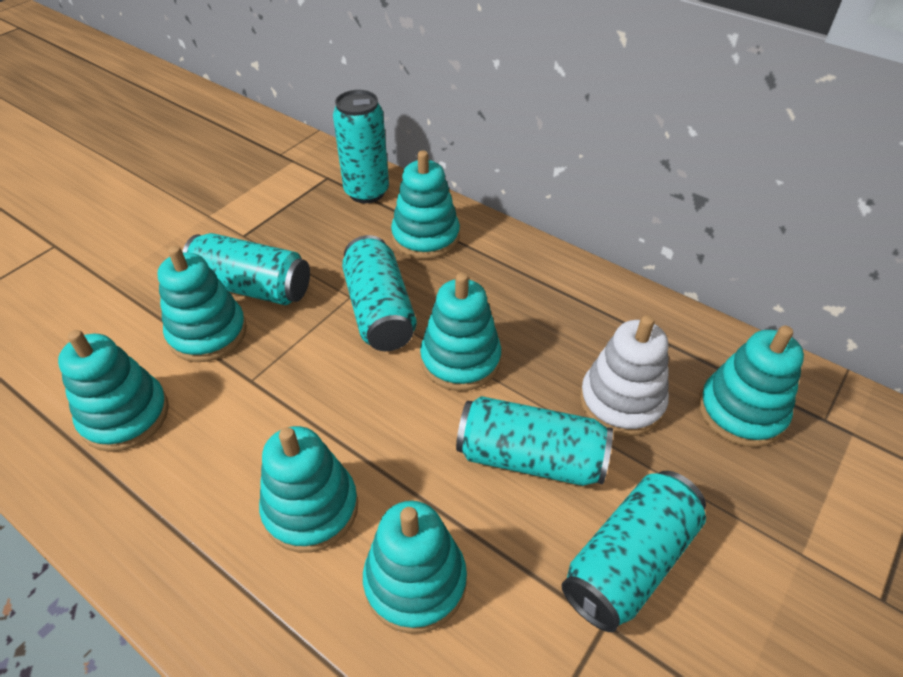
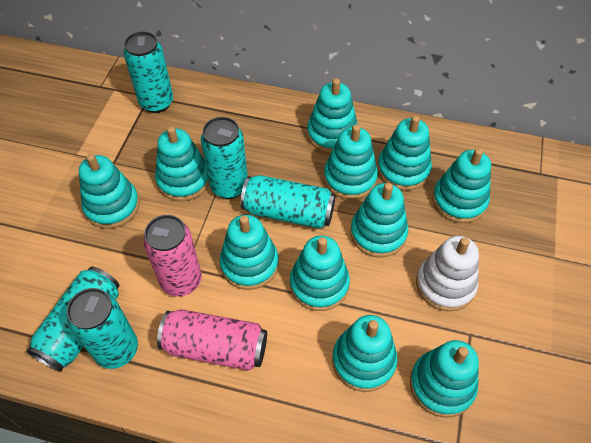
pink can: none = 0 -> [143,215,202,297] [157,309,267,371] = 2
turquoise stacking toy: [58,330,169,452] [158,246,247,362] [259,426,358,553] [363,501,467,634] [391,150,460,259] [420,272,501,391] [699,326,804,447] = 7 -> [79,154,139,229] [155,126,209,201] [220,215,279,290] [290,235,350,311] [307,78,358,153] [324,124,378,200] [332,315,398,392] [350,183,408,258] [377,115,432,191] [410,340,479,418] [432,148,491,223] = 11

